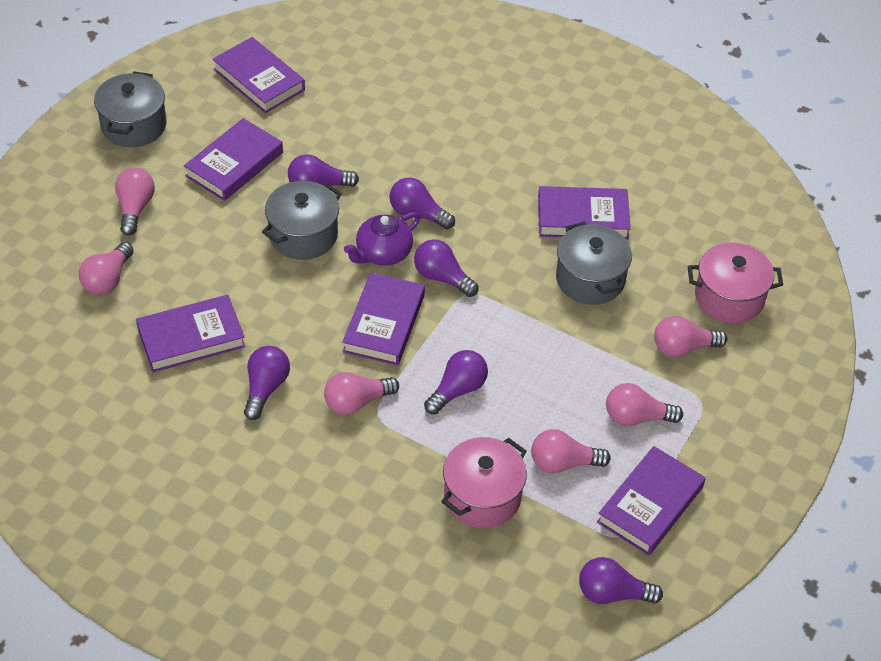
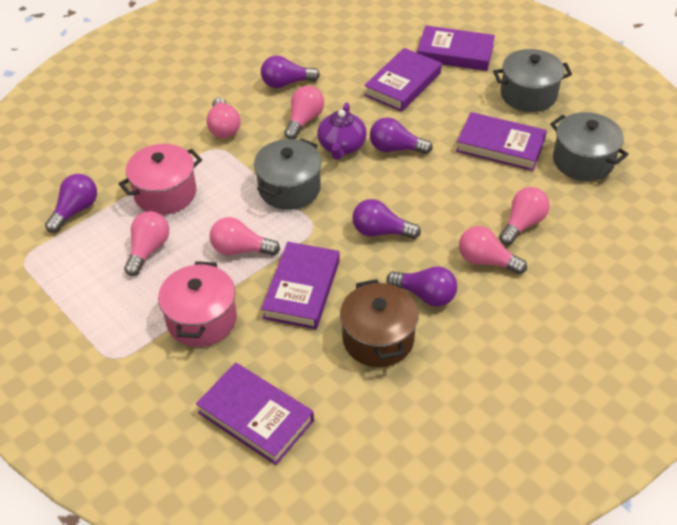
brown pot: none = 0 -> [340,279,418,367] = 1
purple book: [136,295,246,372] [184,118,283,201] [212,37,305,113] [342,272,425,366] [538,186,631,239] [597,446,706,556] = 6 -> [196,362,314,465] [261,242,340,329] [364,48,442,112] [417,25,495,71] [456,112,547,171] = 5
purple light bulb: [244,346,290,420] [288,154,359,187] [389,178,455,229] [414,239,478,297] [424,350,488,414] [579,557,663,604] = 6 -> [45,174,97,233] [261,56,320,88] [352,199,421,239] [370,118,433,154] [387,266,457,307] = 5

